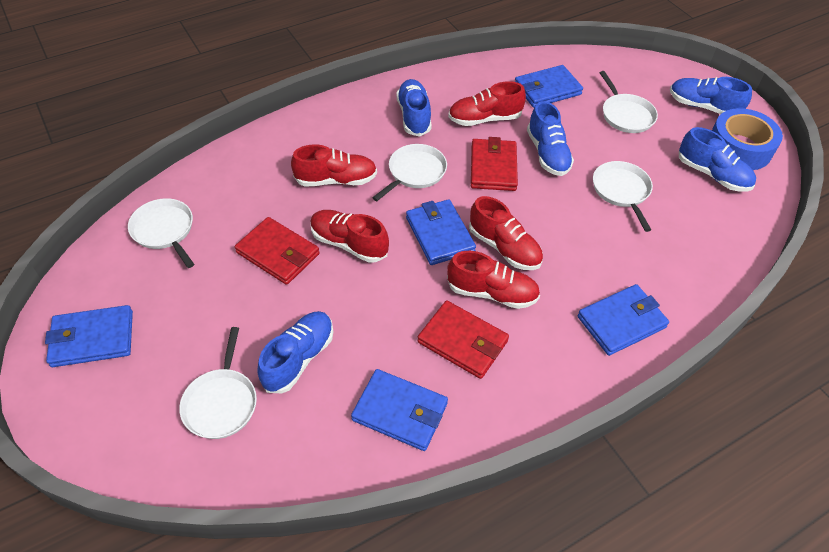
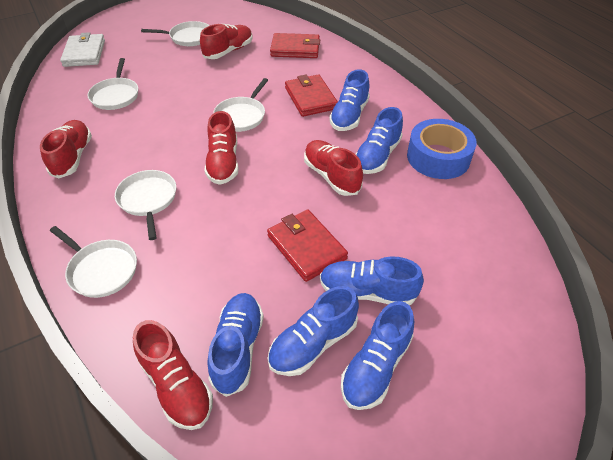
blue shoe: [257,311,333,393] [396,79,432,137] [527,101,574,176] [670,77,752,114] [679,127,756,192] = 5 -> [207,293,264,397] [267,286,359,376] [320,256,424,305] [329,69,370,131] [341,301,414,410] [356,107,403,174] = 6
blue wallet: [45,305,133,367] [351,369,448,451] [406,199,476,265] [515,65,583,108] [577,284,669,356] = 5 -> none = 0
white wallet: none = 0 -> [60,32,105,67] = 1

